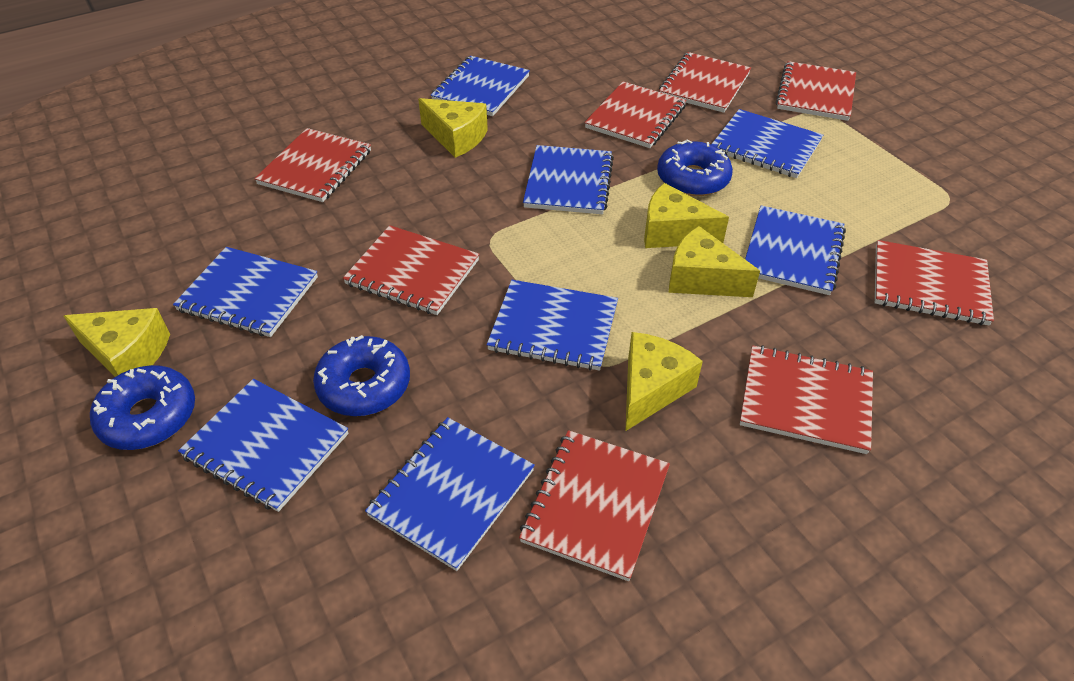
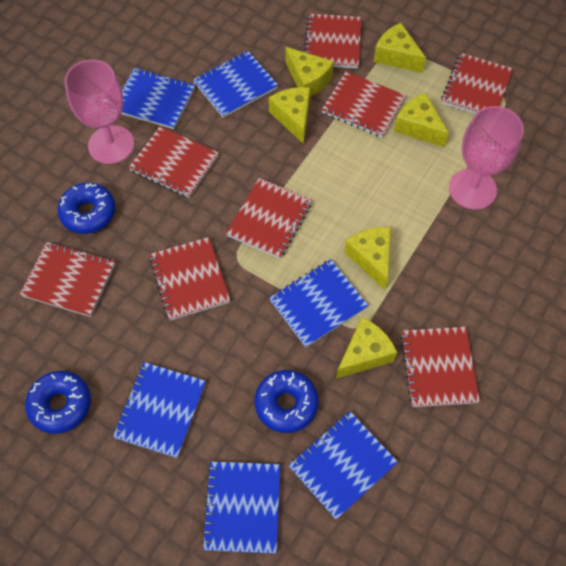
blue notebook: [173,247,318,337] [178,379,349,512] [365,417,535,571] [431,56,530,116] [487,280,618,371] [523,145,614,214] [711,109,823,178] [745,205,846,295] = 8 -> [113,362,206,458] [121,68,195,129] [193,51,278,118] [201,461,280,554] [269,259,369,347] [289,411,398,520] = 6
pink goblet: none = 0 -> [64,59,134,164] [449,106,524,210] = 2
yellow cheese: [64,308,170,377] [418,98,488,158] [625,332,703,431] [644,183,729,248] [668,226,760,297] = 5 -> [269,87,310,144] [285,47,334,97] [336,317,397,379] [344,227,391,290] [374,23,426,73] [394,93,449,147] = 6

